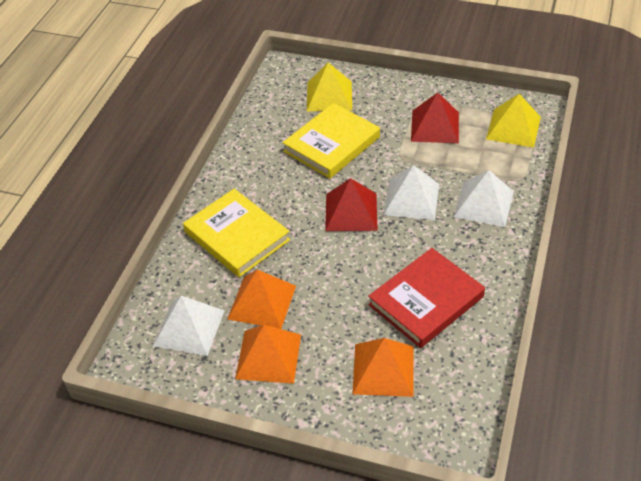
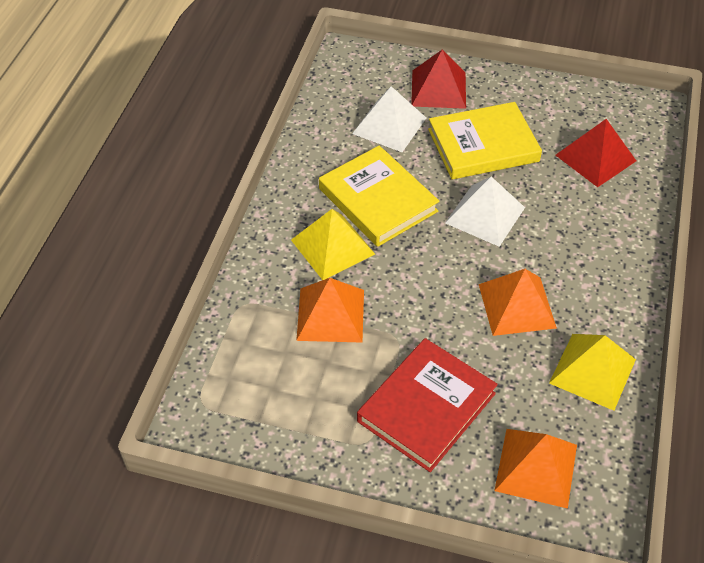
white pyramid: [153,296,225,356] [383,165,439,220] [454,170,514,227] = 3 -> [352,86,426,152] [445,177,525,247] = 2

